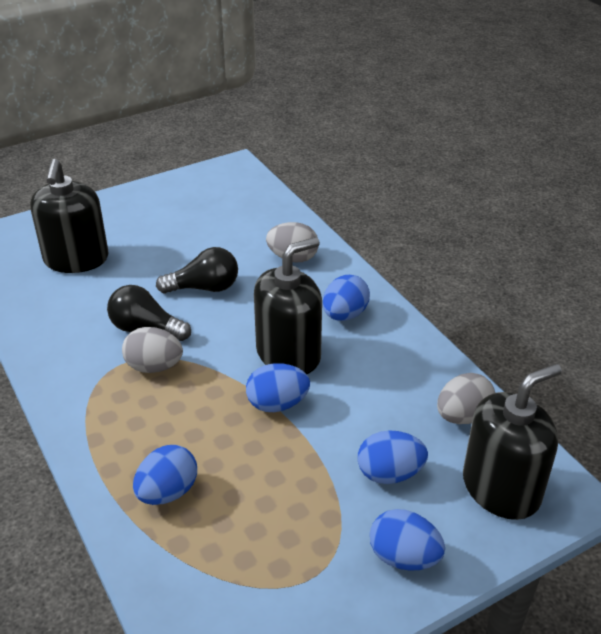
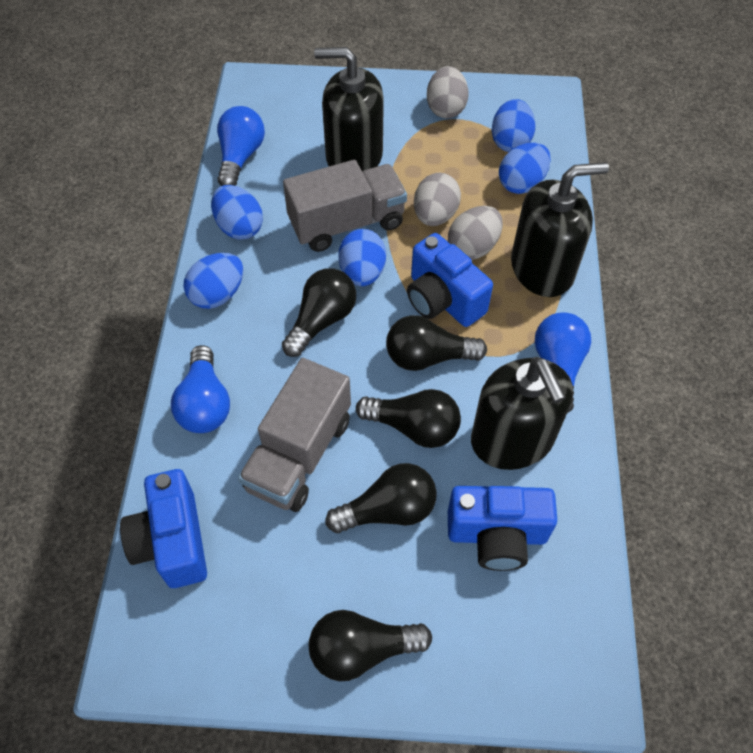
black light bulb: [107,285,191,341] [156,247,238,294] = 2 -> [282,268,356,357] [309,610,432,681] [325,463,437,533] [356,389,461,448] [386,315,487,371] = 5
blue camera: none = 0 -> [120,469,207,588] [407,233,493,327] [448,486,557,571] = 3
blue light bulb: none = 0 -> [171,345,230,433] [217,106,265,186] [535,312,591,413] = 3
grey truck: none = 0 -> [238,358,351,512] [283,160,407,252] = 2

